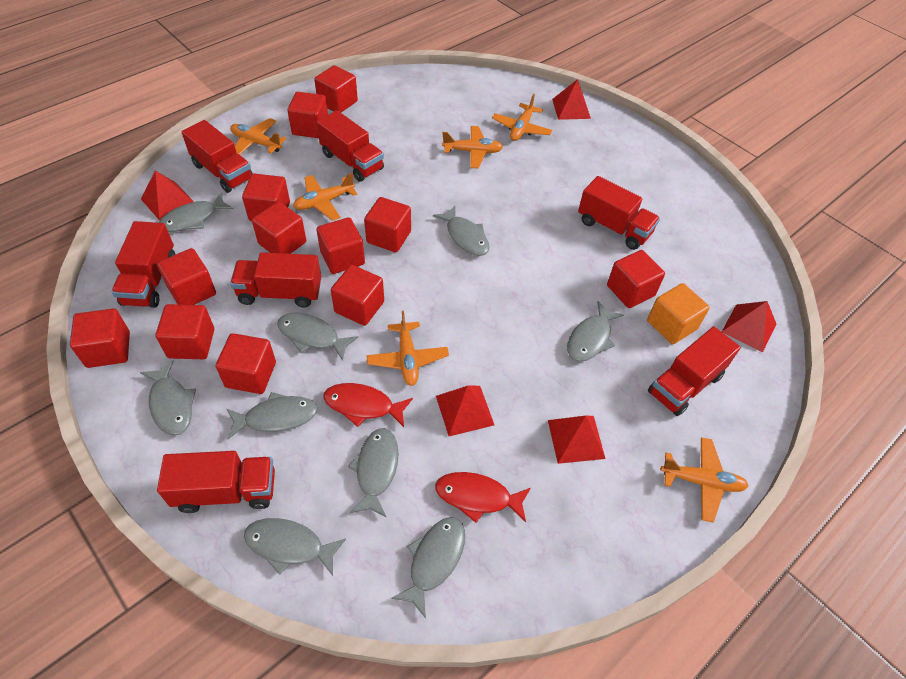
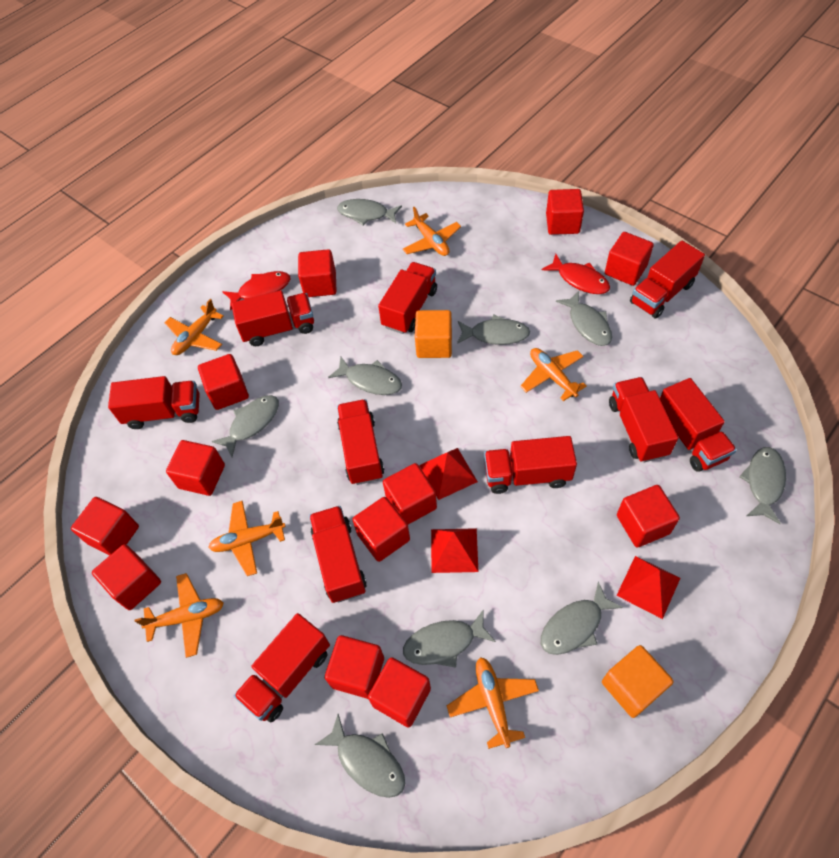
orange cube: [647,283,710,344] = 1 -> [415,310,452,358] [602,645,673,718] = 2
red pyramid: [141,171,194,220] [436,385,494,436] [548,416,606,464] [552,79,591,120] [722,301,776,352] = 5 -> [419,448,478,500] [431,528,478,573] [616,556,680,619] = 3
red truck: [112,221,176,308] [157,451,275,513] [182,120,253,193] [230,252,321,308] [317,110,384,182] [578,176,660,250] [648,326,741,416] = 7 -> [108,376,200,429] [231,290,314,346] [234,613,330,722] [309,506,367,603] [337,399,384,485] [378,262,437,334] [484,436,577,494] [609,377,678,463] [630,241,705,318] [660,378,737,472] = 10

